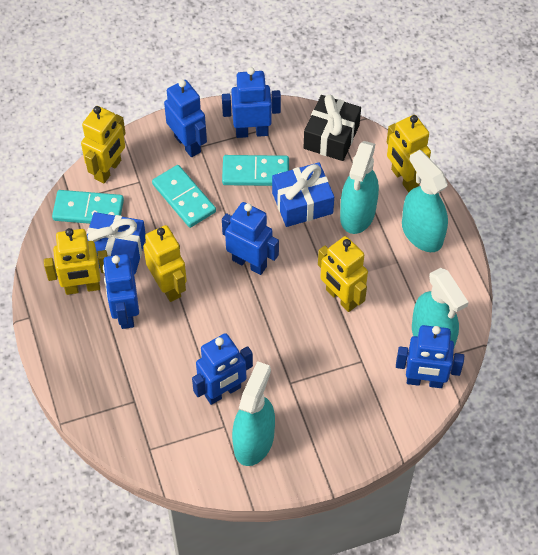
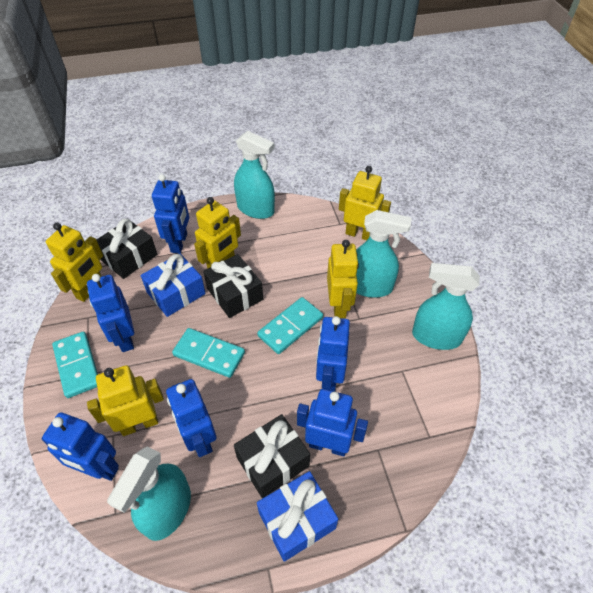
black gift: [303,95,361,161] = 1 -> [97,219,157,279] [203,254,263,318] [234,414,310,498] = 3

